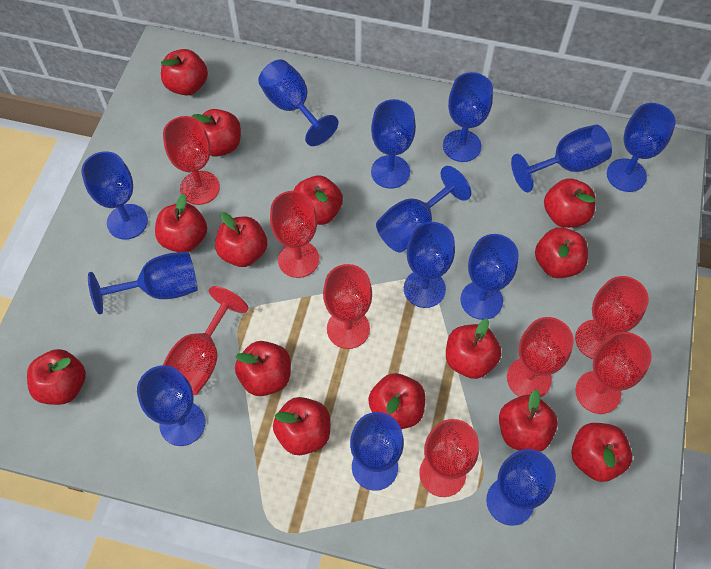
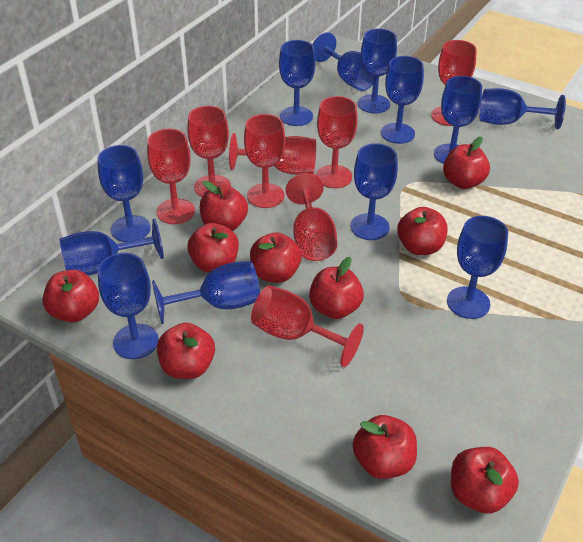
blue goblet: [81,151,148,239] [88,251,198,314] [137,365,205,446] [258,59,338,146] [350,412,404,491] [371,99,416,189] [376,166,471,253] [404,222,455,308] [443,72,493,162] [460,234,519,320] [486,449,556,526] [511,125,612,192] [607,103,676,192] = 13 -> [59,219,164,276] [97,145,151,242] [98,253,159,359] [152,261,260,324] [279,40,315,126] [313,32,374,91] [351,143,398,240] [358,29,397,114] [381,56,424,144] [434,76,482,164] [447,216,508,319] [480,88,566,129] = 12
red apple: [27,349,86,405] [155,194,207,252] [161,49,208,95] [191,109,241,157] [215,212,267,267] [235,341,291,396] [273,397,330,455] [294,175,343,225] [368,373,425,429] [446,319,501,379] [499,389,558,452] [535,227,588,278] [544,178,596,228] [571,423,633,482] = 14 -> [43,269,99,323] [157,323,215,379] [187,223,239,272] [200,181,248,231] [250,232,302,283] [309,257,364,319] [353,415,417,479] [397,207,448,255] [443,137,490,189] [451,447,519,514] = 10

